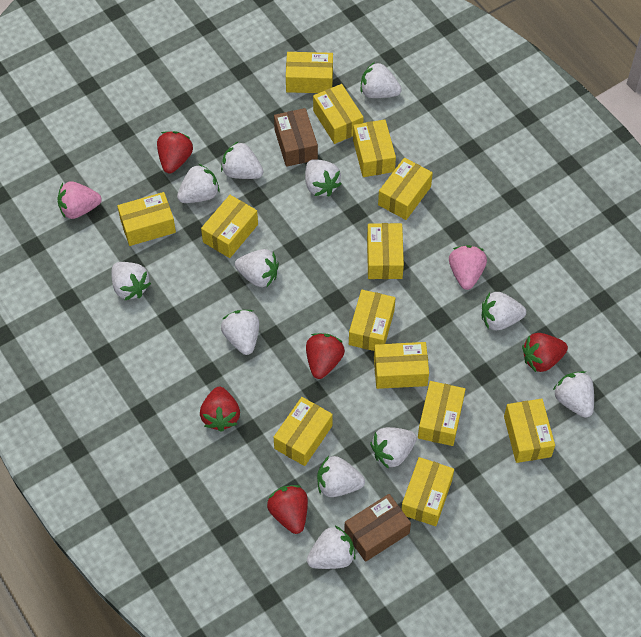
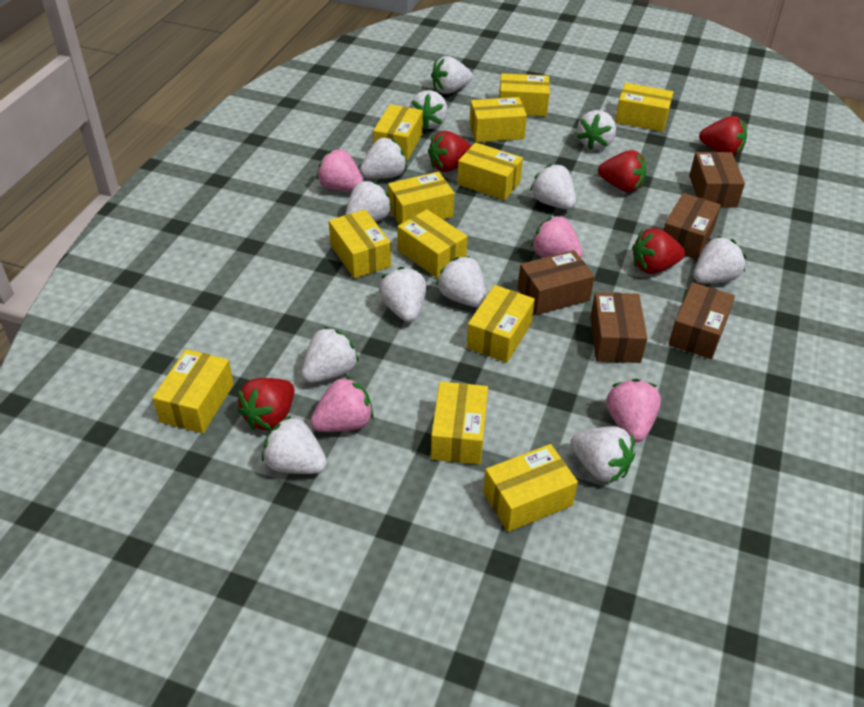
brown box: [274,108,318,167] [344,494,411,562] = 2 -> [518,250,595,315] [590,292,647,363] [663,193,721,260] [668,282,735,359] [689,152,745,208] = 5
pink strawberry: [57,181,102,219] [449,245,487,290] = 2 -> [310,376,374,432] [316,149,364,191] [531,215,583,258] [606,379,661,442] = 4
yellow box: [117,192,176,246] [201,195,258,258] [274,397,333,466] [286,52,333,93] [313,84,364,144] [349,290,395,351] [353,119,396,177] [367,223,404,279] [374,342,429,389] [378,158,433,220] [401,457,454,526] [418,381,466,446] [504,399,555,463] = 13 -> [152,349,234,433] [329,209,391,278] [373,104,423,161] [388,172,454,225] [397,209,468,278] [431,381,488,465] [457,142,523,200] [466,285,535,363] [469,97,527,142] [483,444,578,532] [499,73,550,116] [615,83,673,132] = 12

